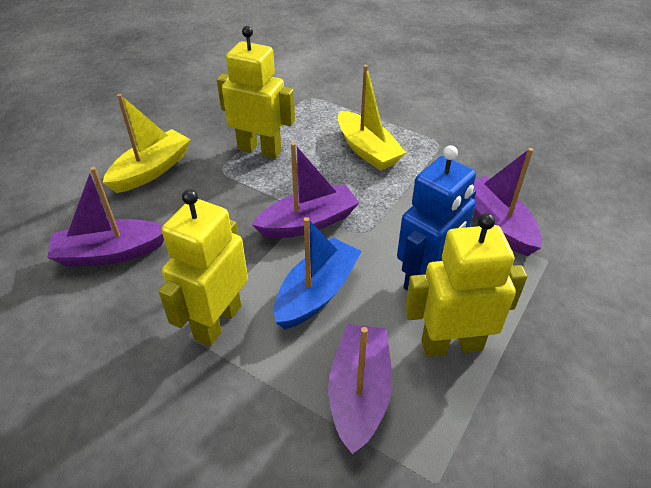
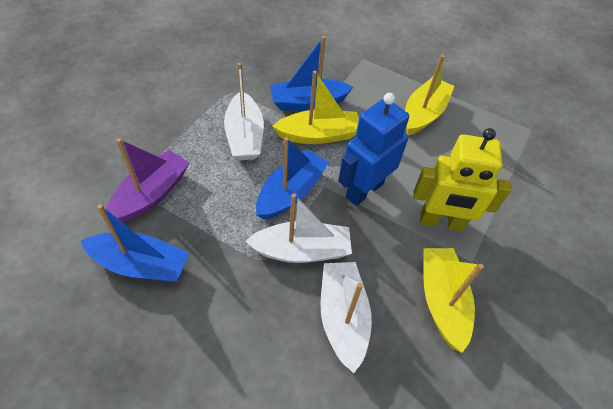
blue boat: [274,217,362,329] = 1 -> [81,204,189,282] [256,137,329,220] [270,36,353,111] = 3
purple boat: [47,167,164,267] [251,142,359,238] [328,324,392,454] [474,148,542,256] = 4 -> [106,138,189,223] = 1
white boat: none = 0 -> [224,63,264,160] [245,193,352,263] [321,262,372,373] = 3
yellow boat: [103,94,191,193] [338,65,406,171] = 2 -> [272,71,359,144] [405,55,454,135] [423,248,484,353] = 3
yellow robot: [158,189,248,346] [217,26,295,159] [405,213,527,357] = 3 -> [413,128,511,231] = 1

